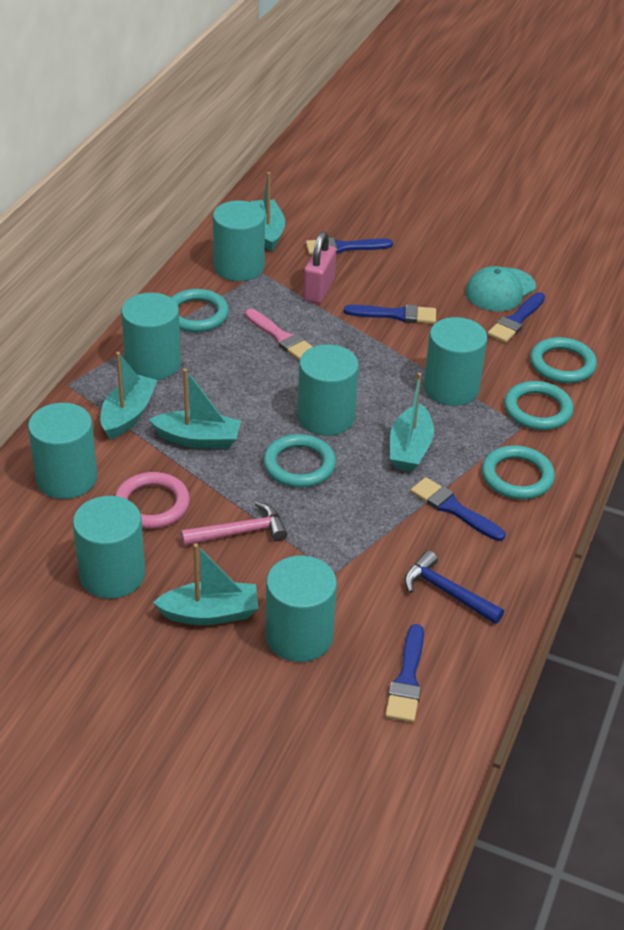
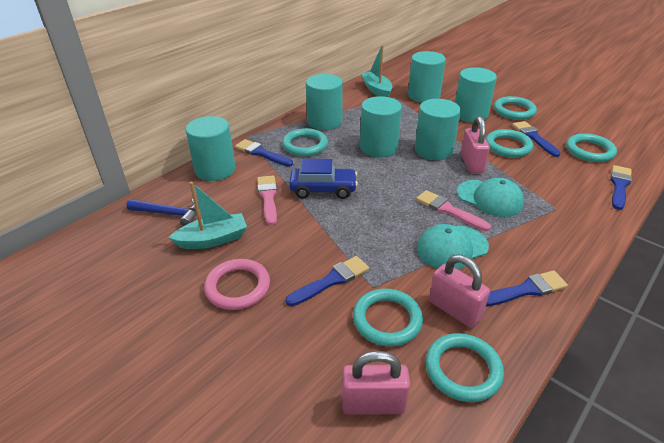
blue car: none = 0 -> [289,159,358,199] = 1
pink brush: [245,309,313,361] = 1 -> [257,175,277,225] [416,190,491,231] = 2
pink hammer: [181,501,288,546] = 1 -> none = 0
pink padlock: [303,232,336,304] = 1 -> [342,351,410,415] [429,255,490,328] [461,116,490,174] = 3
turquoise boat: [100,352,158,440] [149,368,241,449] [153,543,259,625] [251,172,285,252] [390,373,434,472] = 5 -> [169,182,247,249] [361,45,392,97] = 2
turquoise cap: [466,266,536,311] = 1 -> [417,224,489,269] [457,178,524,217] = 2
turquoise cylinder: [28,403,98,499] [73,496,145,599] [121,293,181,380] [213,201,265,281] [266,556,337,662] [298,345,359,436] [424,317,487,406] = 7 -> [185,116,236,181] [306,74,343,130] [360,96,402,157] [408,51,446,102] [415,99,461,160] [455,67,497,122] = 6
turquoise ring: [171,289,229,332] [263,434,336,488] [482,445,555,499] [504,381,573,430] [530,337,597,383] = 5 -> [282,128,328,156] [353,289,423,346] [425,333,504,402] [486,129,533,157] [494,96,537,120] [566,133,617,162] = 6

